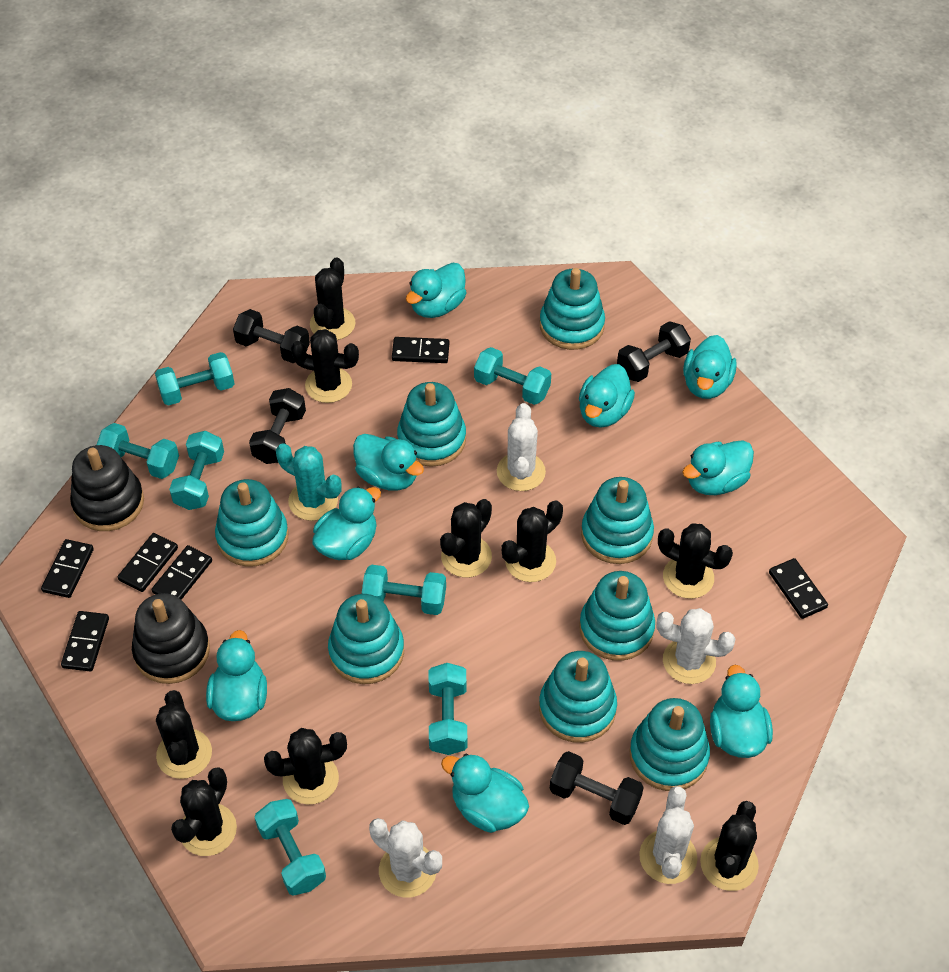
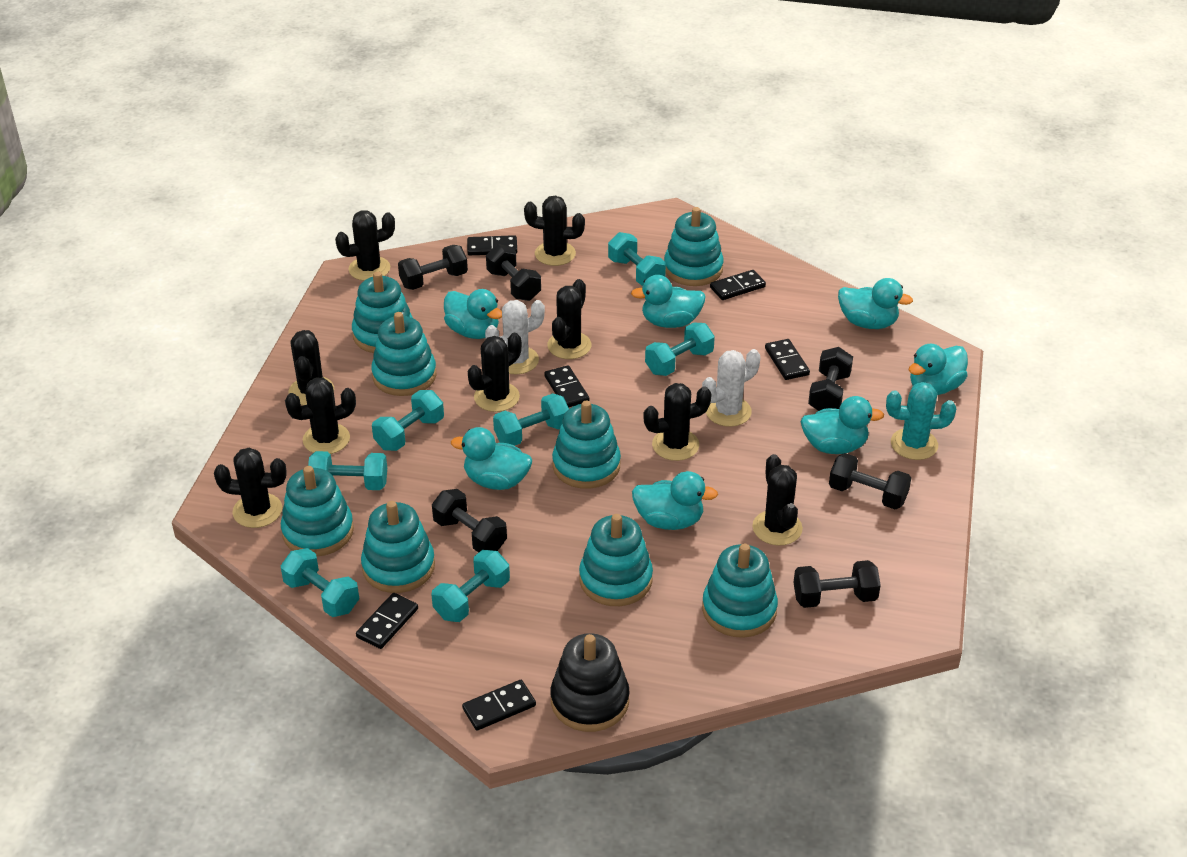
black dumbbell: [233,309,310,363] [249,388,306,464] [550,751,644,825] [617,321,691,382] = 4 -> [398,245,468,290] [432,489,507,553] [486,244,541,301] [793,560,881,608] [808,347,853,411] [829,453,911,509] = 6
black stacking toy: [70,445,144,531] [132,593,210,684] = 2 -> [550,633,630,732] = 1
turquoise duck: [206,630,267,721] [312,487,381,560] [353,434,424,491] [406,263,466,318] [441,754,529,833] [579,364,635,428] [682,440,754,495] [683,335,737,399] [710,665,773,758] = 9 -> [444,289,502,339] [451,427,532,490] [631,275,706,328] [632,471,718,530] [801,396,884,454] [838,278,913,329] [909,344,968,395] = 7
white cactus: [369,818,442,898] [497,403,546,491] [639,786,697,884] [656,608,736,684] = 4 -> [485,300,545,374] [702,349,760,427] = 2

